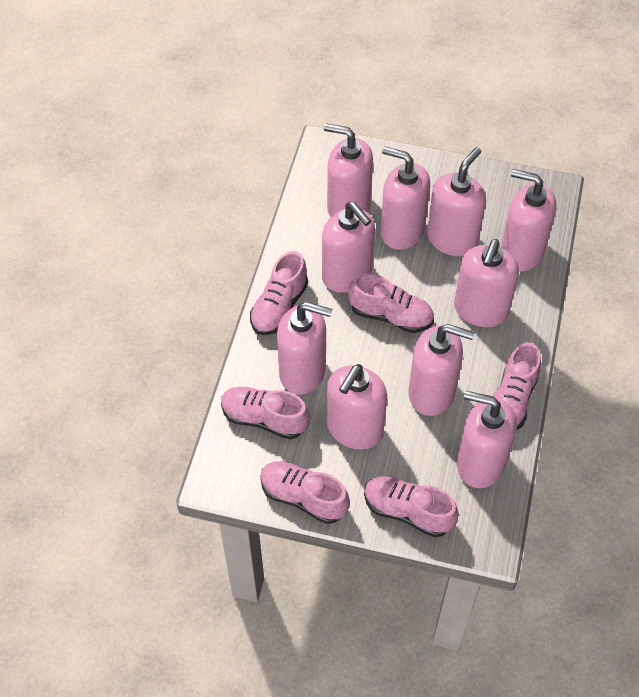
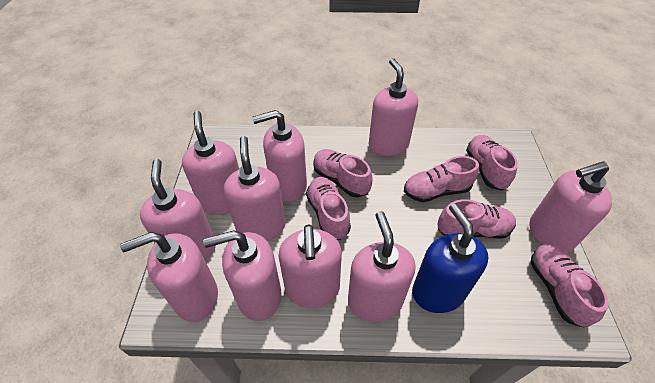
blue soap dispenser: none = 0 -> [412,203,489,313] = 1

